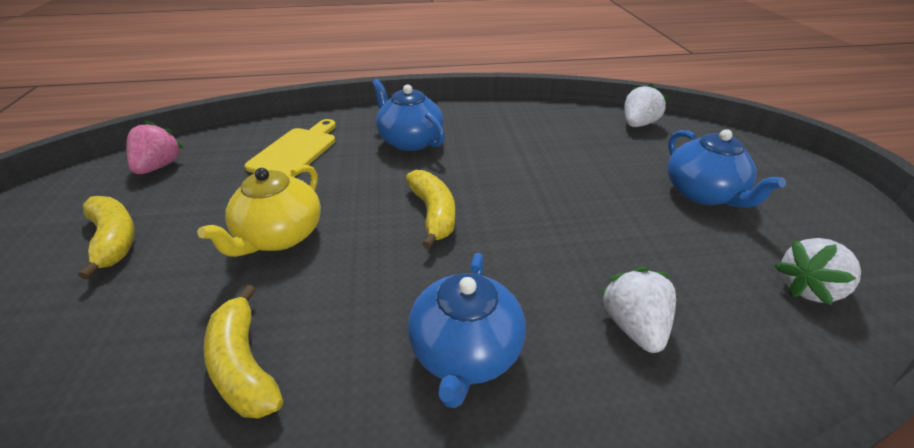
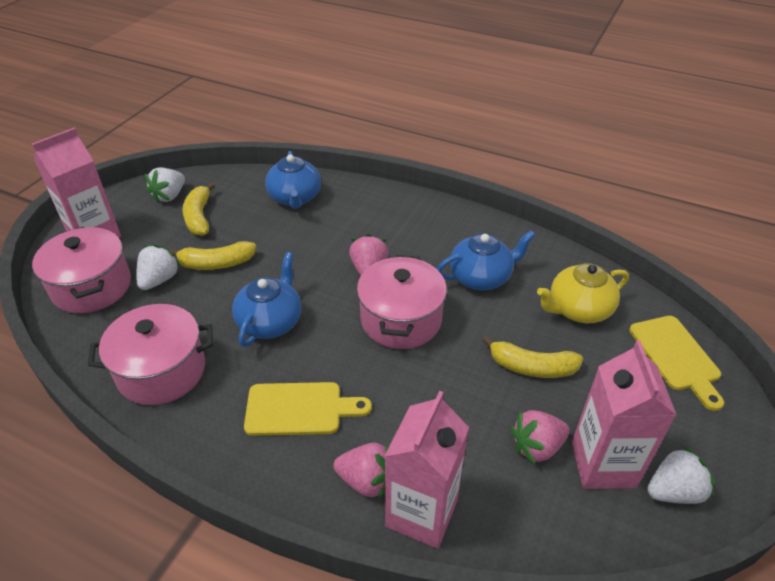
pink carton: none = 0 -> [32,128,121,237] [384,391,469,549] [572,340,677,489] = 3
pink pot: none = 0 -> [32,227,131,314] [88,304,213,405] [357,255,447,349] = 3
pink strawberry: [126,120,183,174] = 1 -> [333,442,389,500] [349,234,388,276] [511,410,570,465] = 3
yellow cutting board: [245,119,336,177] = 1 -> [244,382,372,436] [629,316,724,411] = 2

